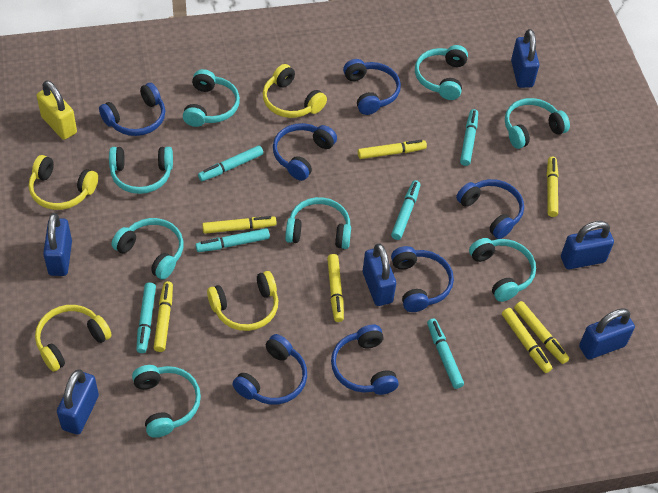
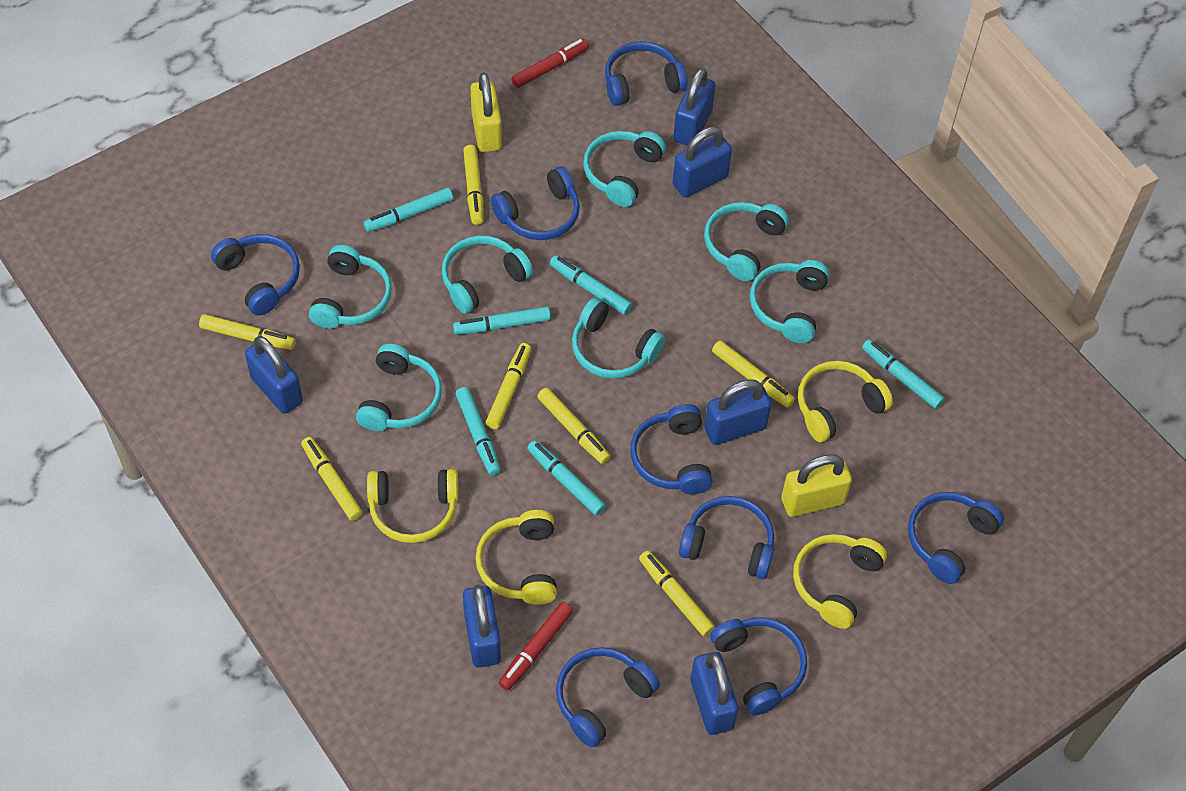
blue headphones: [99,83,165,136] [233,334,307,405] [273,123,337,181] [331,325,399,395] [343,59,401,115] [391,246,454,312] [456,179,524,239] = 7 -> [211,234,300,315] [491,167,580,240] [556,647,660,747] [605,41,688,106] [630,404,713,494] [679,496,774,579] [710,618,807,716] [908,492,1004,584] = 8
red marker: none = 0 -> [499,602,573,691] [511,39,589,88] = 2
turquoise headphones: [109,147,173,194] [112,218,184,280] [132,365,201,438] [183,69,240,127] [285,197,351,249] [415,45,468,100] [469,238,536,302] [505,98,570,149] = 8 -> [309,245,392,329] [356,344,442,431] [442,236,533,314] [572,298,665,379] [583,131,666,207] [704,202,789,281] [750,260,830,343] = 7
yellow padlock: [37,80,77,140] = 1 -> [471,72,502,152] [781,454,852,517] = 2

